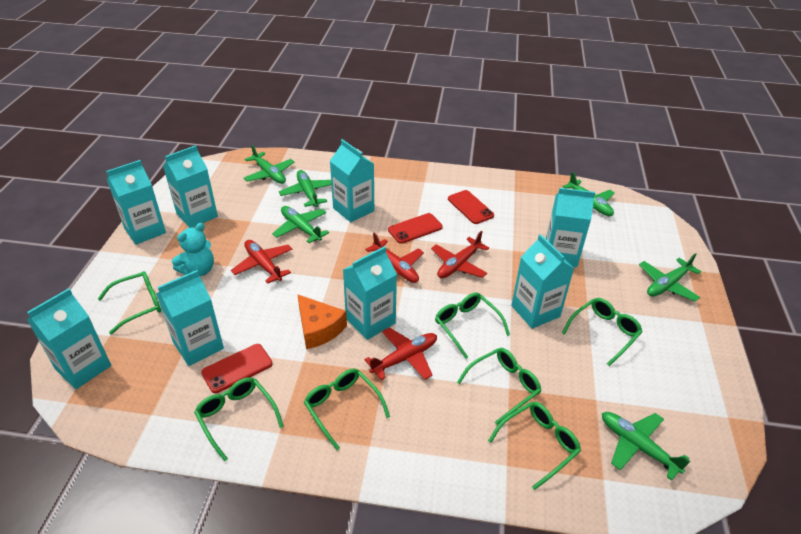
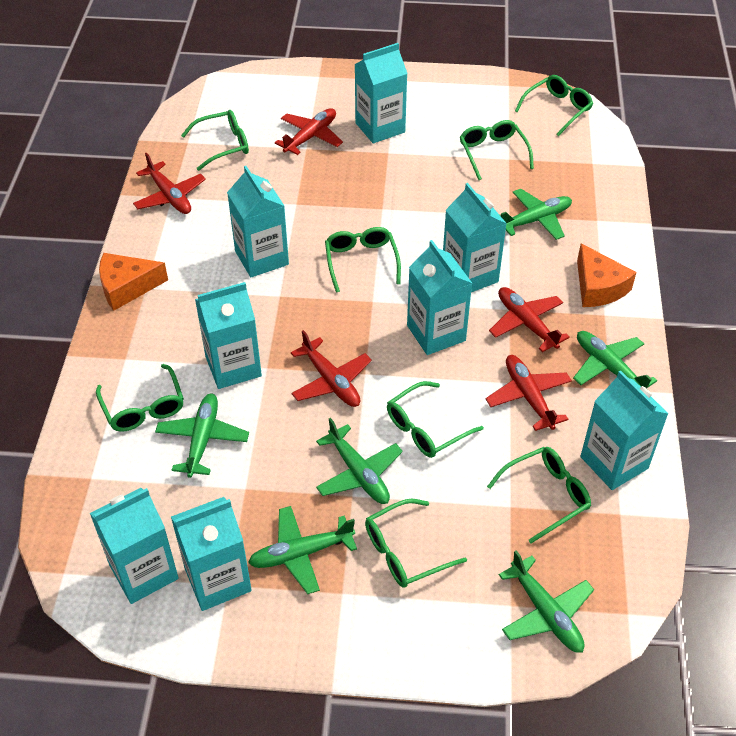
green glasses: [98,271,161,334] [194,377,284,462] [304,369,390,450] [435,292,510,359] [457,348,542,425] [488,402,581,490] [562,298,643,366] = 7 -> [96,364,184,432] [181,110,249,171] [325,227,401,293] [365,499,467,588] [387,381,484,458] [460,120,534,180] [487,447,591,543] [515,75,593,136] = 8
orange cheese: [297,294,347,349] = 1 -> [99,253,168,311] [577,243,637,307] = 2
red phone: [201,344,273,393] [388,213,443,244] [448,190,494,224] = 3 -> none = 0
red plane: [231,240,292,284] [364,327,437,380] [365,233,424,283] [431,231,489,278] = 4 -> [133,152,206,214] [275,108,343,155] [291,330,372,407] [486,355,572,431] [489,287,570,352] = 5
turquoise teddy bear: [172,223,214,276] = 1 -> none = 0

